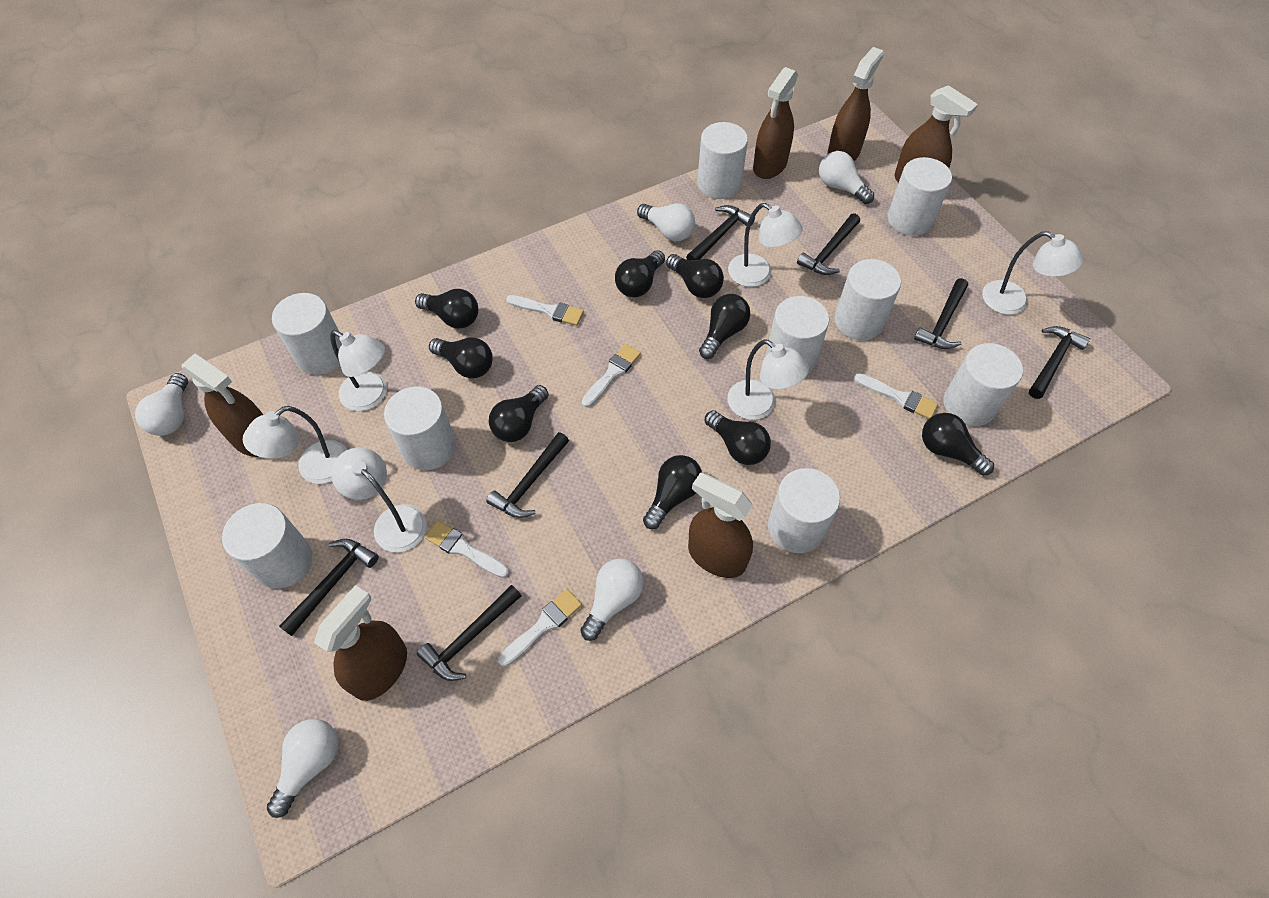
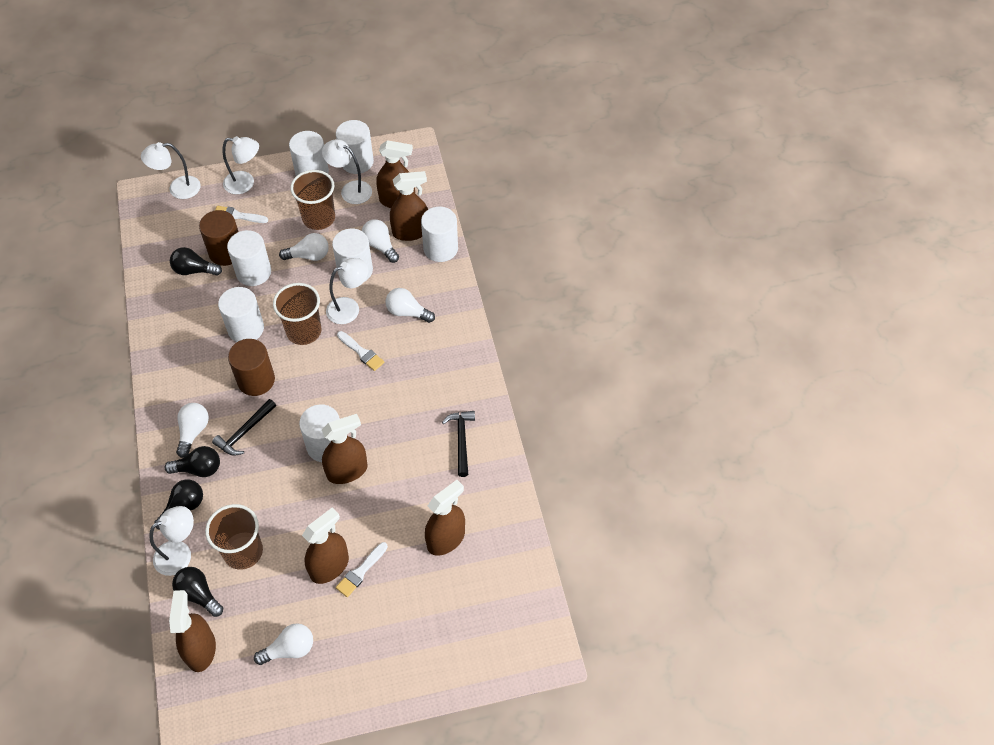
black hammer: [279,539,379,636] [417,585,522,681] [486,432,569,518] [686,205,755,260] [797,213,860,275] [914,278,968,349] [1029,326,1090,399] = 7 -> [212,399,276,456] [442,411,475,477] = 2
black light bulb: [415,289,478,329] [429,338,493,378] [489,385,549,442] [615,250,665,297] [643,455,702,529] [666,254,724,298] [699,294,750,359] [704,410,771,465] [922,413,994,476] = 9 -> [154,480,203,530] [164,446,220,477] [170,247,222,276] [172,567,223,617] = 4
brown cup: none = 0 -> [205,504,263,570] [273,283,321,345] [290,170,335,230] = 3
brown cylinder: none = 0 -> [199,210,239,266] [228,339,275,396] = 2
white brush: [425,520,509,578] [498,589,582,667] [506,295,584,326] [582,344,641,407] [854,373,938,419] = 5 -> [215,206,268,223] [336,542,388,597] [337,331,384,371] = 3
white cylinder: [222,503,312,589] [272,293,342,375] [384,387,456,470] [697,122,748,199] [766,296,829,373] [768,468,840,553] [835,259,901,340] [888,157,952,236] [943,343,1023,426] = 9 -> [218,287,264,342] [227,230,271,286] [289,131,329,176] [299,404,340,462] [332,229,373,282] [336,120,374,174] [421,207,458,262] = 7
white lamp: [243,406,347,484] [330,330,387,411] [331,447,427,552] [727,339,809,420] [728,203,803,287] [982,231,1084,315] = 6 -> [141,142,201,199] [149,506,194,576] [222,136,259,194] [322,139,372,204] [326,258,368,324] = 5

